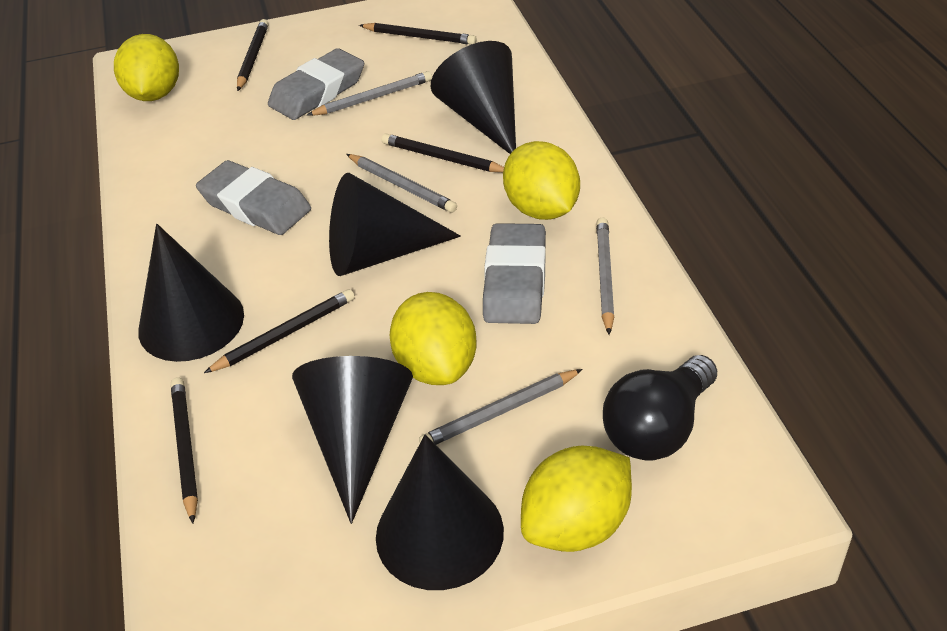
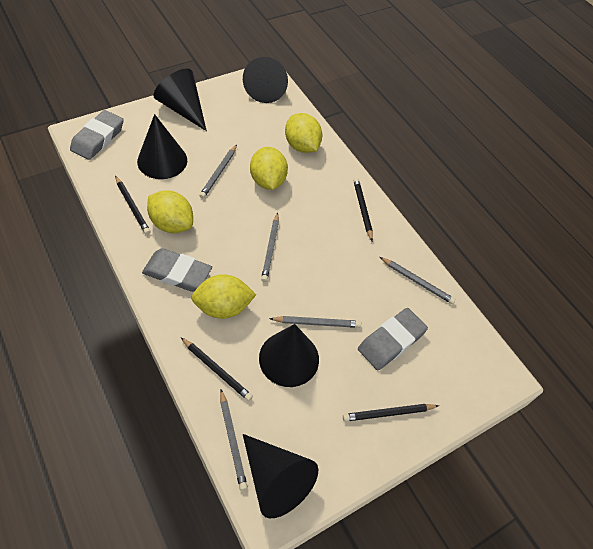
black light bulb: [603,355,717,461] = 1 -> none = 0
black pencil: [171,377,198,523] [204,289,355,373] [237,19,269,91] [359,23,477,45] [381,133,504,172] = 5 -> [115,176,151,235] [181,338,253,401] [343,404,439,422] [353,178,373,241] = 4
grey pencil: [307,71,432,116] [346,154,457,213] [419,369,583,445] [596,217,614,335] = 4 -> [199,145,237,198] [220,389,248,491] [261,213,279,282] [269,316,361,328] [380,257,456,304] = 5

